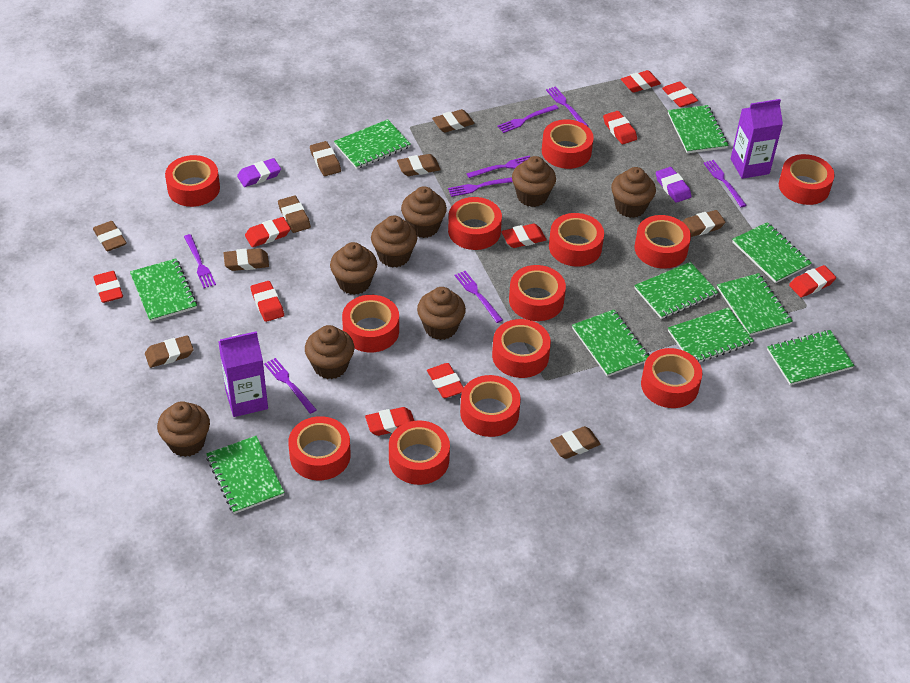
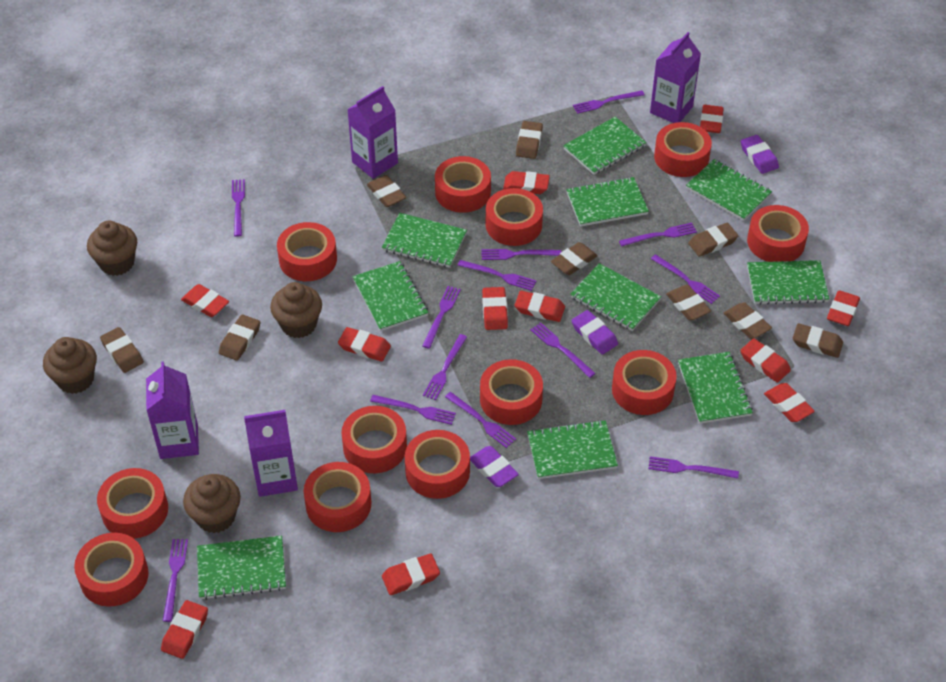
brown cupcake: [157,401,210,457] [305,325,354,379] [330,242,377,295] [371,215,417,268] [401,186,447,238] [417,287,466,340] [512,156,556,207] [611,167,656,218] = 8 -> [43,337,97,394] [87,221,137,276] [183,474,241,533] [270,282,322,338] = 4
purple carton: [218,331,268,417] [731,99,783,179] = 2 -> [146,361,199,459] [244,410,298,497] [347,86,398,179] [650,32,701,123] = 4
purple eraser: [237,158,281,187] [656,167,692,203] = 2 -> [470,446,519,487] [571,310,618,355] [741,135,779,174] = 3
purple fork: [184,234,216,288] [264,358,317,414] [448,177,513,197] [455,271,503,323] [466,155,530,178] [497,105,559,133] [546,86,588,126] [703,160,746,207] = 8 -> [163,539,188,622] [232,179,245,237] [370,395,456,425] [422,286,461,349] [423,334,467,400] [445,392,516,448] [457,260,536,291] [481,249,561,260] [530,322,596,378] [573,90,644,114] [619,223,697,246] [648,456,739,479] [651,254,720,304] = 13
red eraser: [93,271,123,303] [245,217,291,247] [251,281,284,322] [365,407,414,436] [427,363,464,398] [501,224,547,248] [603,111,637,144] [621,70,661,93] [662,81,698,107] [789,265,836,298] = 10 -> [161,600,208,659] [181,284,229,317] [338,327,391,362] [382,554,440,595] [482,287,508,330] [503,171,550,194] [515,291,565,322] [700,105,724,133] [740,338,791,383] [764,383,815,422] [827,290,860,326] = 11
red tape: [165,155,220,207] [288,416,351,480] [342,295,399,353] [389,421,450,485] [448,197,502,250] [460,375,521,437] [492,319,551,378] [509,265,566,321] [542,119,594,169] [549,213,604,267] [634,215,691,269] [641,348,703,408] [779,154,835,205] = 13 -> [74,533,149,607] [97,468,168,539] [277,222,337,281] [304,462,371,532] [341,406,407,473] [405,430,470,499] [435,156,491,213] [480,359,543,425] [486,188,543,246] [612,350,677,415] [654,122,712,177] [747,205,809,262] = 12

